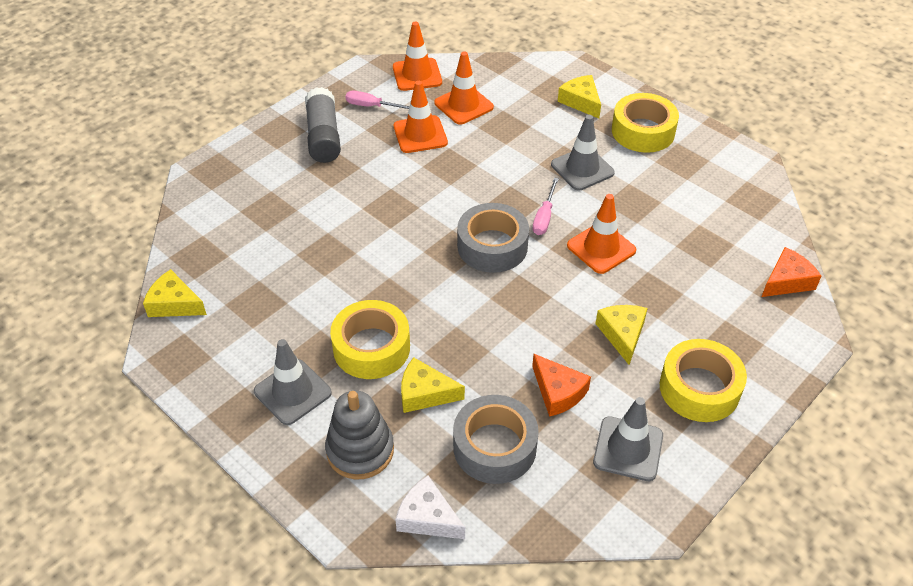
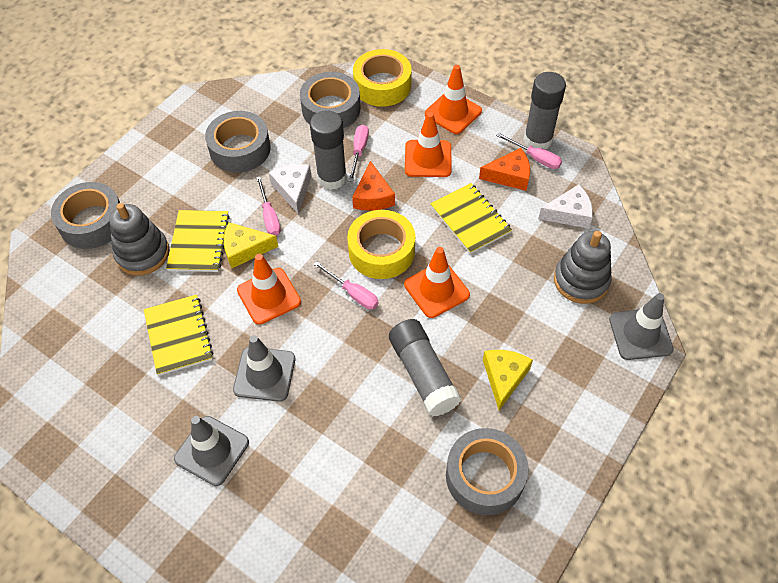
grey glue stick: [305,87,341,163] = 1 -> [310,110,347,190] [389,319,461,417] [524,72,566,149] = 3
grey stacking toy: [325,391,394,479] = 1 -> [109,203,169,276] [554,231,612,304] = 2
grey tape: [453,395,539,484] [457,203,529,273] = 2 -> [51,182,120,249] [205,111,271,173] [300,72,361,128] [446,428,529,515] = 4
pink screwdriver: [345,90,410,109] [533,178,559,235] = 2 -> [256,176,281,236] [313,261,379,310] [349,124,369,182] [496,133,562,169] = 4
white cheese: [395,476,465,539] = 1 -> [269,164,312,214] [538,184,593,229] = 2
yellow cheese: [143,269,207,317] [401,357,465,413] [558,75,601,119] [595,305,648,365] = 4 -> [224,222,278,268] [483,350,533,411] = 2
yellow notebook: none = 0 -> [144,294,214,376] [166,210,230,272] [430,183,512,254] = 3
yellow tape: [330,300,410,379] [612,93,679,153] [660,339,747,422] = 3 -> [347,210,415,279] [353,49,412,107] = 2

